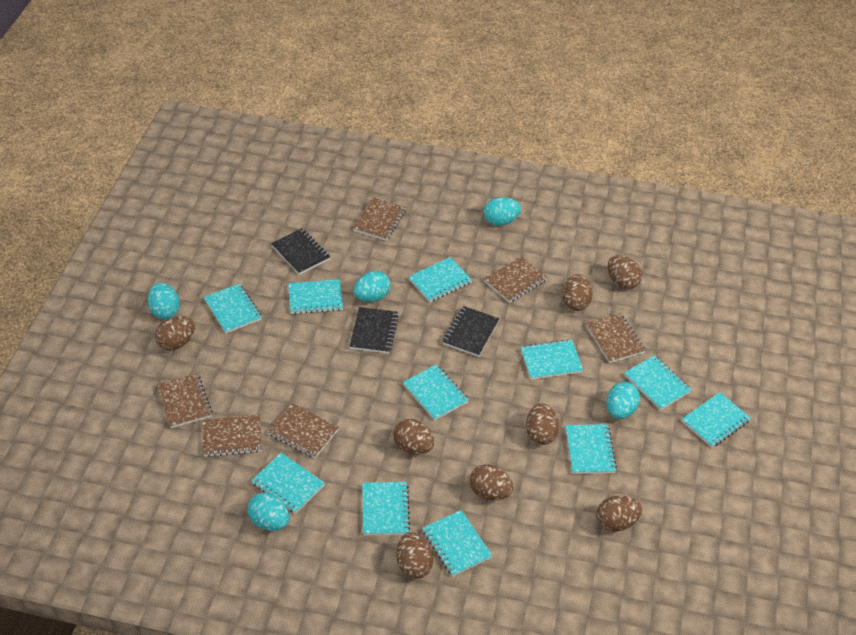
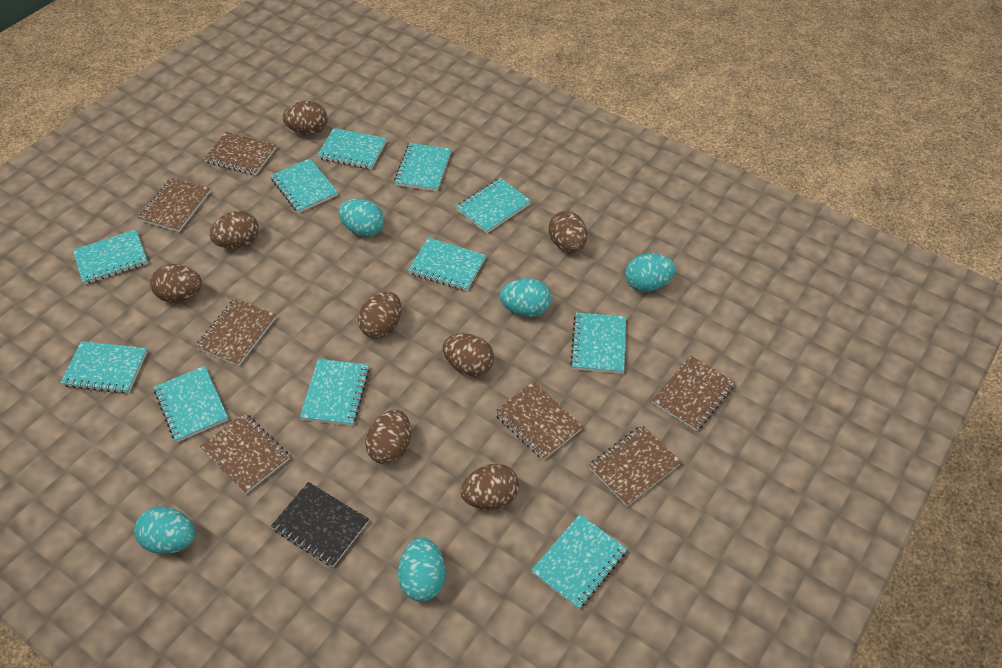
black notebook: [271,228,330,275] [349,307,399,354] [442,306,499,357] = 3 -> [271,482,369,567] = 1
brown notebook: [157,373,212,428] [202,415,262,457] [268,403,339,458] [353,197,406,241] [484,256,547,303] [586,313,646,363] = 6 -> [139,178,211,232] [195,298,276,366] [200,413,290,494] [204,132,276,175] [494,381,583,460] [589,425,681,506] [652,355,735,431] = 7

